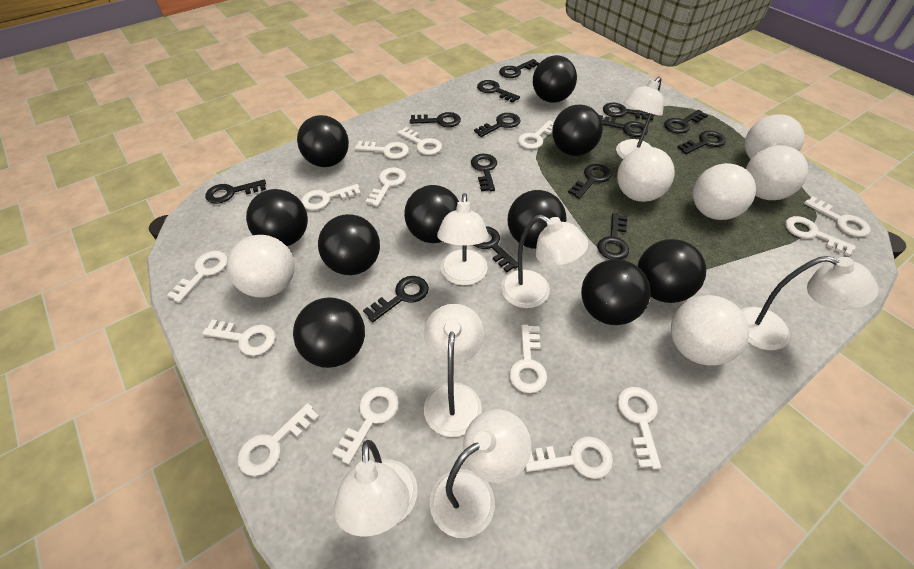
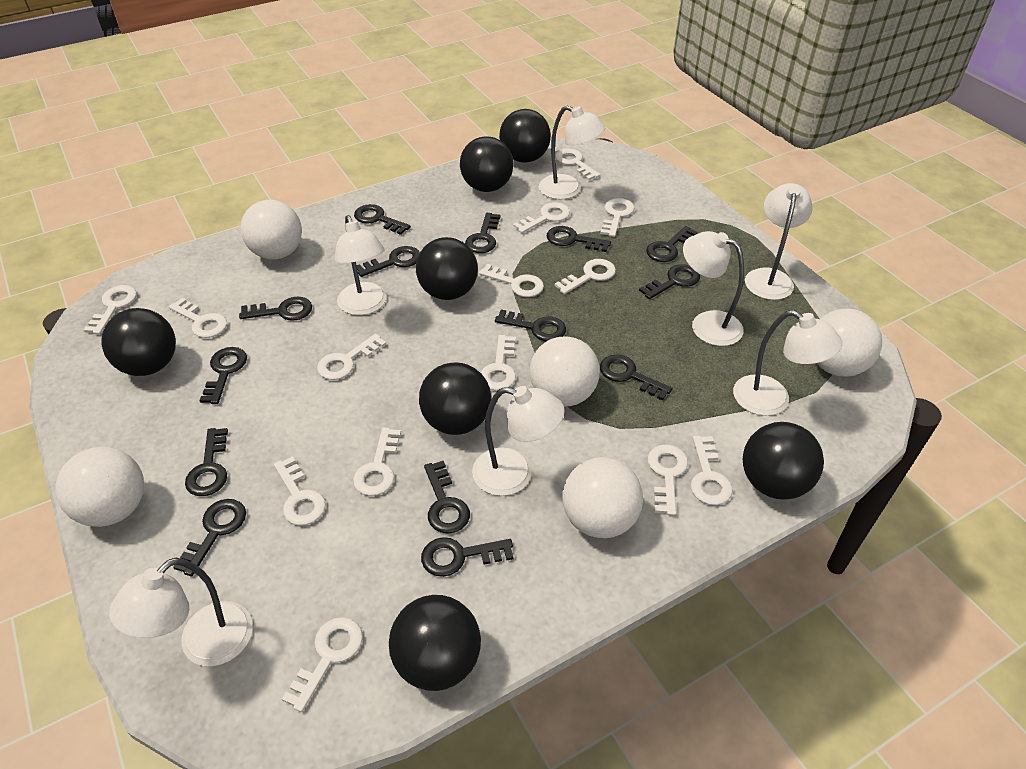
black ball: [246,189,308,246] [293,297,365,368] [297,115,349,167] [318,214,380,275] [404,185,459,243] [508,190,566,249] [533,55,577,103] [552,105,603,156] [581,259,651,325] [637,239,706,303] = 10 -> [101,308,176,376] [389,595,481,691] [416,237,478,300] [419,362,491,435] [460,136,513,192] [499,109,551,163] [743,422,824,500] = 7
white ball: [227,235,295,298] [617,147,675,202] [671,295,750,366] [693,163,756,220] [745,115,804,159] [746,145,808,200] = 6 -> [56,447,144,527] [241,200,302,260] [529,336,600,407] [562,457,643,538] [816,309,882,376] = 5

